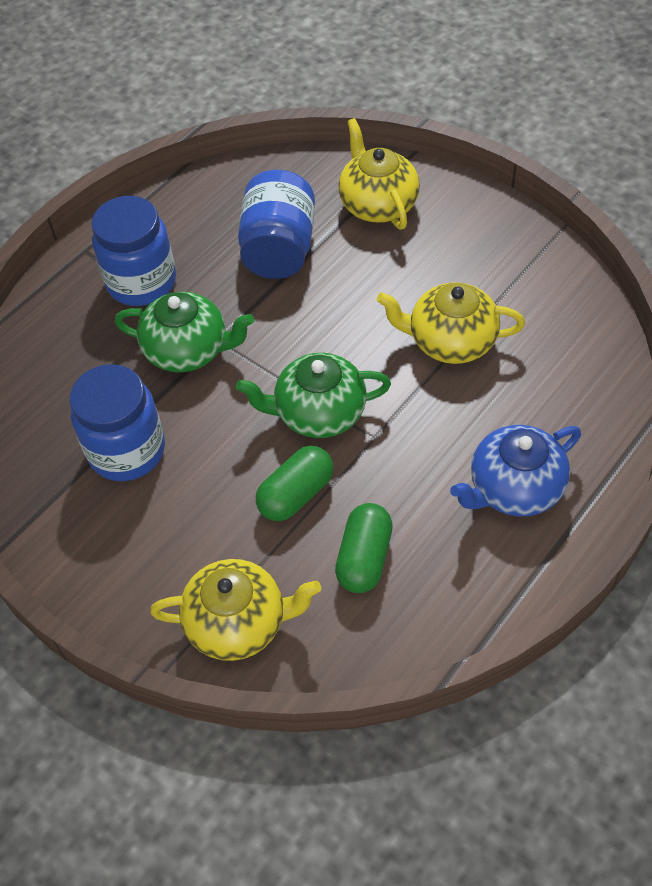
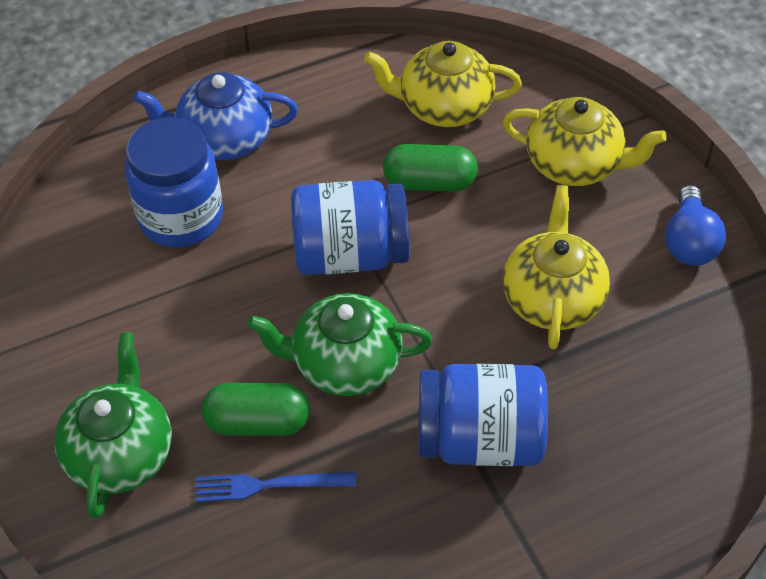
blue fork: none = 0 -> [196,472,357,502] = 1
blue light bulb: none = 0 -> [665,185,726,266] = 1

